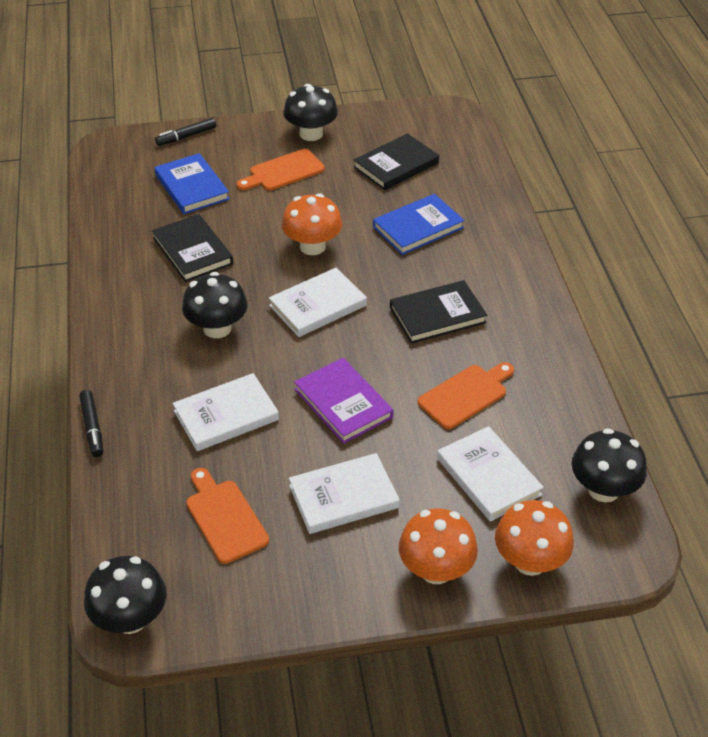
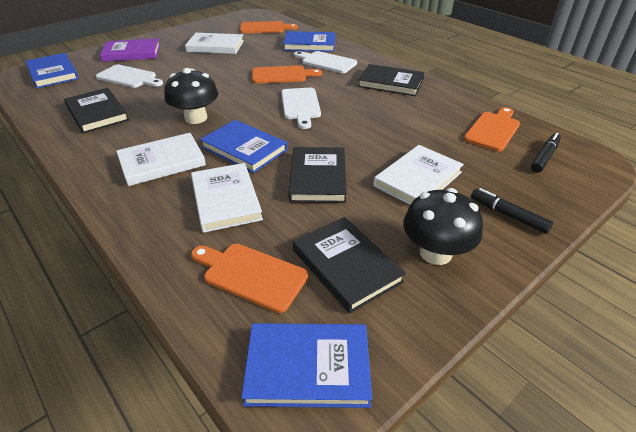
black book: [152,214,233,282] [354,133,439,190] [390,280,487,344] = 3 -> [64,88,129,133] [288,147,347,203] [293,217,406,314] [358,64,424,96] = 4
black mushroom: [84,556,167,634] [182,272,248,338] [283,84,338,141] [572,428,647,502] = 4 -> [164,68,218,124] [403,188,483,265] = 2
blue book: [155,153,230,214] [373,194,465,255] = 2 -> [26,53,79,88] [200,120,287,173] [241,323,372,408] [283,31,335,52] = 4
orange cutting board: [186,468,269,564] [237,149,325,190] [418,362,514,429] = 3 -> [191,244,308,313] [240,21,298,33] [252,65,322,84] [464,107,520,151] = 4
orange mushroom: [282,193,342,255] [399,508,478,584] [495,500,574,576] = 3 -> none = 0
white cutting board: none = 0 -> [96,65,163,88] [281,88,321,129] [294,51,357,73] = 3

